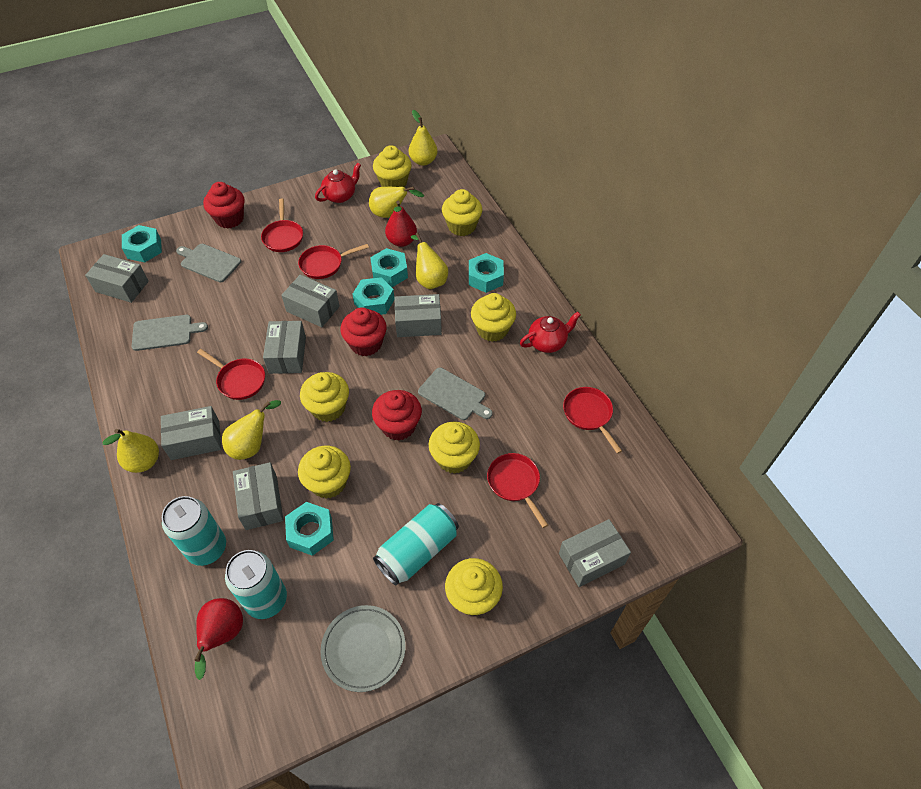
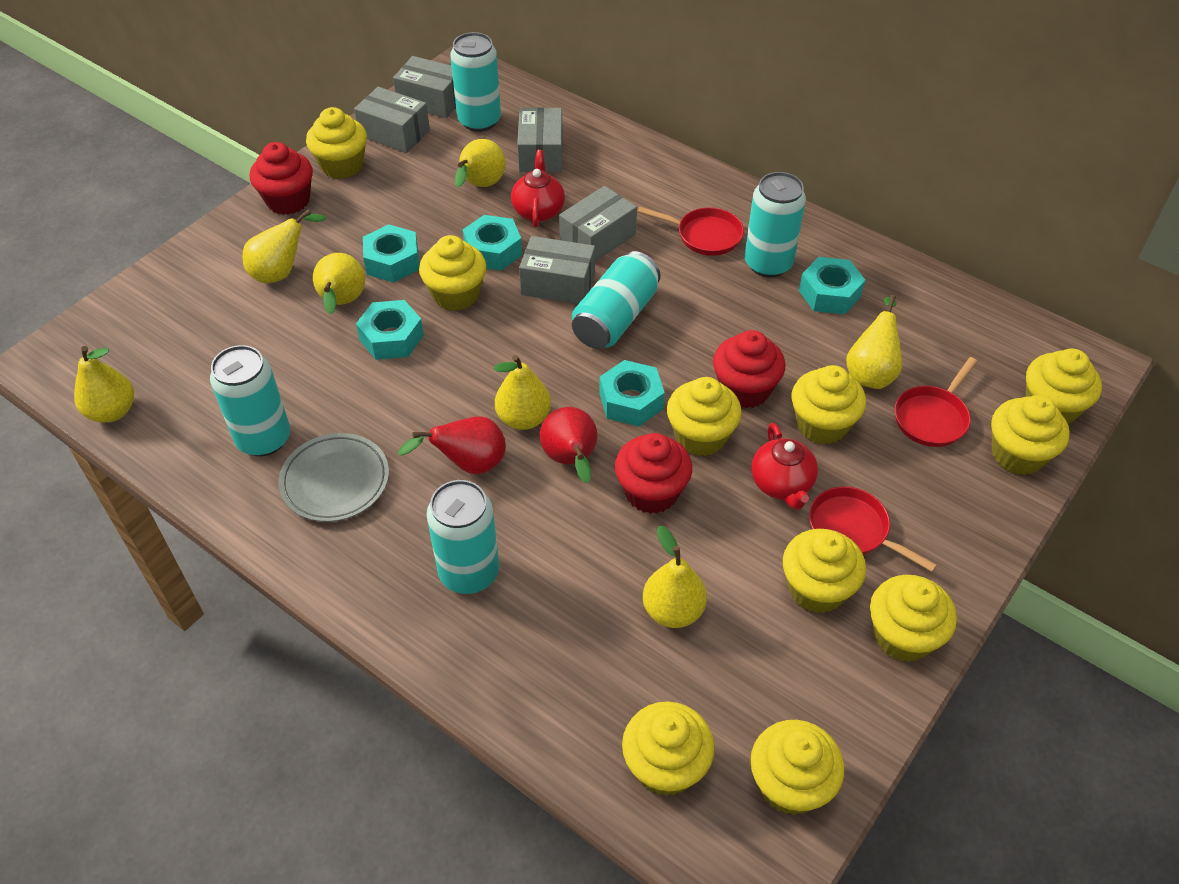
grey box: [85,254,149,303] [161,406,221,460] [233,462,284,530] [263,321,306,374] [281,275,340,327] [394,294,442,337] [559,519,631,587] = 7 -> [354,87,430,153] [393,56,456,118] [517,107,563,172] [519,236,595,304] [559,186,637,262] = 5
grey cutting board: [132,315,208,351] [176,244,241,282] [418,367,493,420] = 3 -> none = 0
red pan: [197,349,265,400] [261,198,303,252] [298,244,369,279] [487,453,548,528] [563,387,622,454] = 5 -> [637,206,744,256] [809,486,937,572] [895,357,977,447] = 3
turquoise can: [162,496,226,566] [225,550,287,619] [373,503,459,586] = 3 -> [210,345,290,456] [427,480,499,594] [450,32,501,132] [572,251,661,349] [745,172,806,278] = 5
yellow cupcake: [298,446,351,499] [300,372,349,422] [373,145,412,187] [429,422,480,474] [442,189,482,236] [445,558,503,616] [471,293,516,342] = 7 -> [306,107,367,179] [419,235,486,311] [622,702,715,796] [667,377,742,456] [750,720,844,815] [783,529,866,613] [791,365,866,445] [870,575,957,662] [991,395,1070,475] [1026,349,1102,424] = 10
yellow pear: [102,429,159,473] [222,400,281,460] [369,186,424,218] [409,110,438,166] [411,233,448,289] = 5 -> [74,346,134,423] [243,209,326,283] [313,253,365,314] [455,139,506,188] [494,355,551,430] [643,526,707,628] [846,295,902,389] = 7

